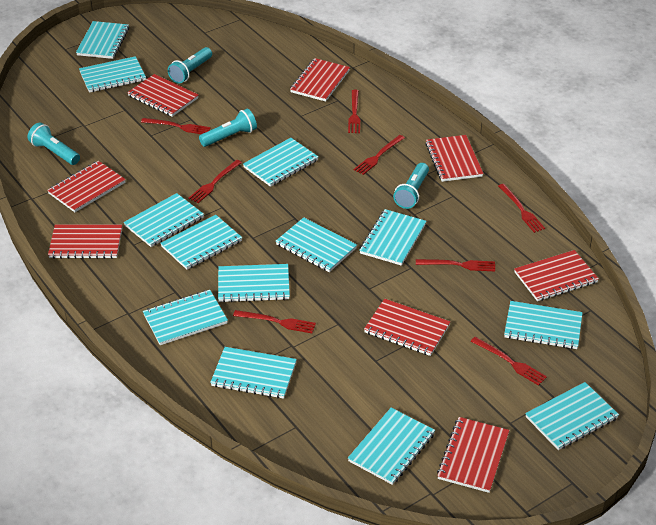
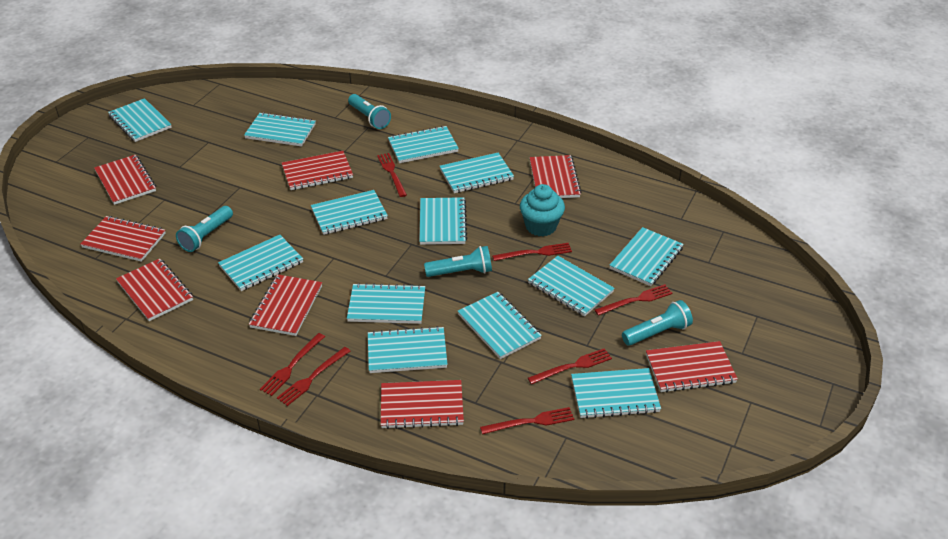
red fork: [141,118,211,134] [188,160,242,203] [233,310,316,333] [348,90,360,133] [354,135,405,175] [416,259,495,271] [470,337,547,386] [498,184,545,233] = 8 -> [260,333,325,396] [277,347,350,406] [377,153,407,197] [480,407,574,434] [492,243,572,261] [528,348,612,384] [595,284,673,316] = 7
turquoise cupcake: none = 0 -> [520,184,565,236] = 1

